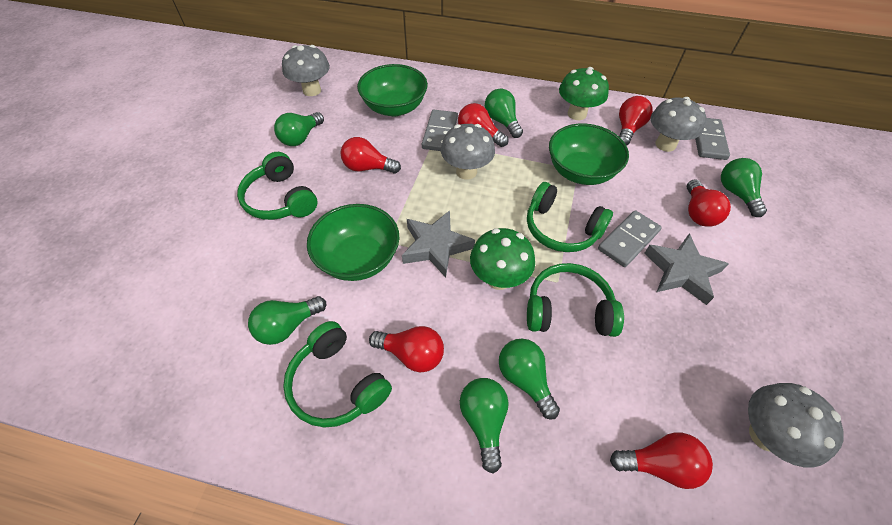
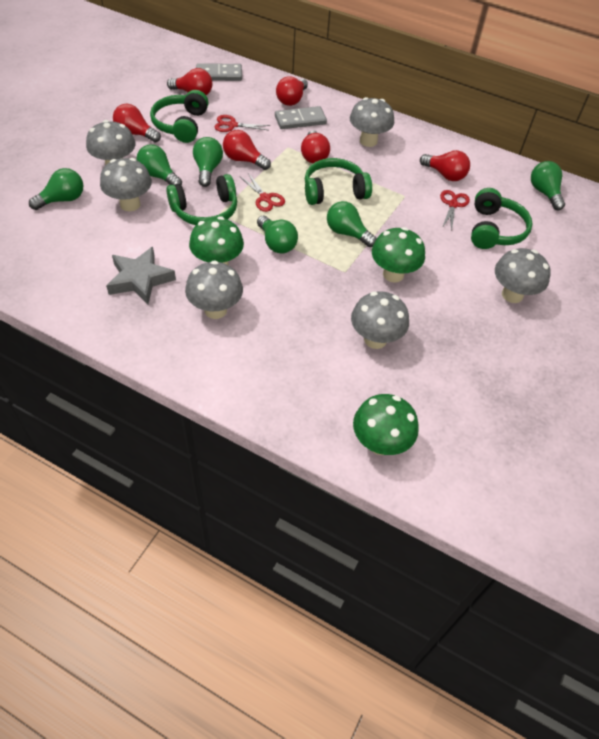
green bowl: [307,204,399,281] [357,64,428,116] [549,124,629,185] = 3 -> none = 0
green mushroom: [470,228,535,290] [559,67,609,120] = 2 -> [189,216,244,265] [353,394,419,455] [372,227,425,283] = 3
grey domino: [422,110,458,151] [598,210,662,267] [695,118,730,160] = 3 -> [196,63,242,81] [275,106,327,129] = 2
grey mushroom: [282,45,330,96] [441,124,495,180] [651,97,706,152] [748,383,844,468] = 4 -> [86,120,136,166] [100,158,152,211] [185,261,243,319] [350,97,394,147] [351,291,409,349] [495,248,551,303] = 6
grey star: [402,210,475,278] [644,234,729,305] = 2 -> [106,247,176,304] = 1
red scissors: none = 0 -> [215,115,270,132] [240,173,285,212] [440,190,470,232] = 3

